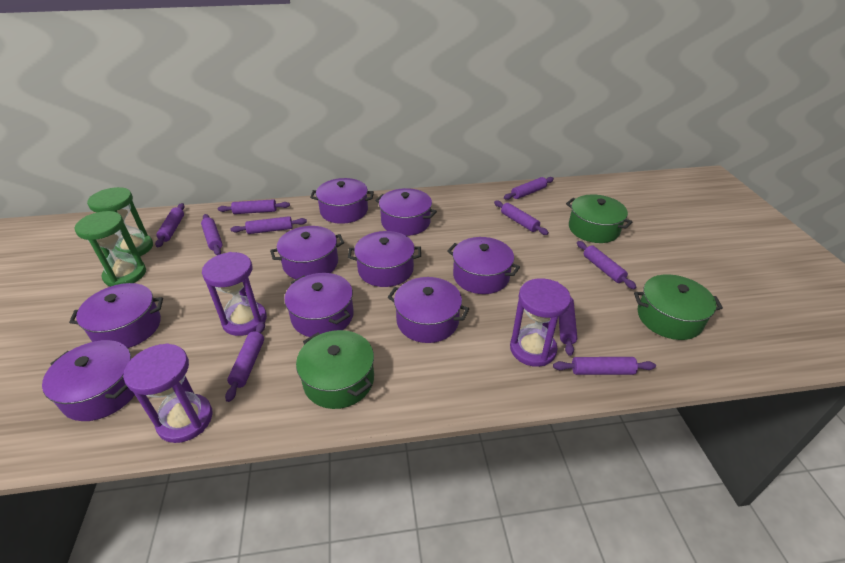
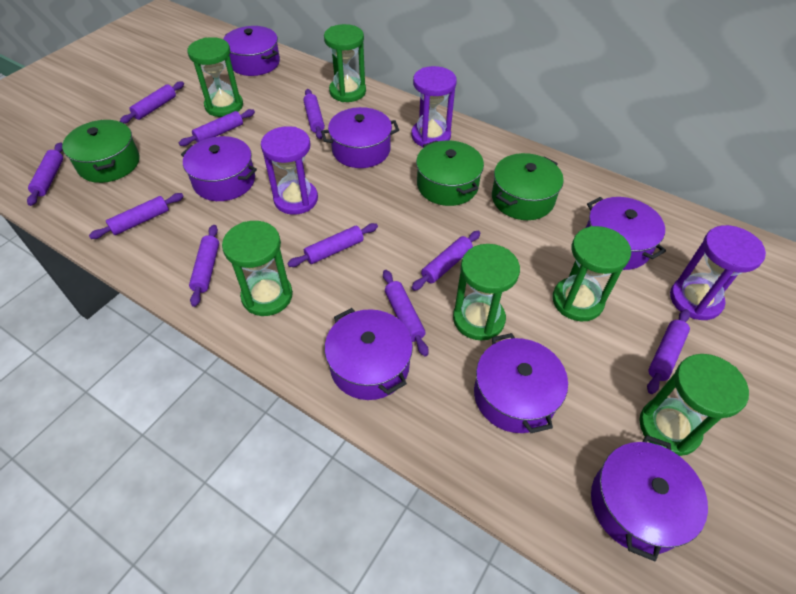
green hourglass: [75,211,146,287] [87,187,153,256] = 2 -> [188,37,243,117] [222,221,293,316] [324,24,366,102] [453,244,520,340] [553,226,631,322] [640,354,749,456] = 6
purple pot: [42,340,135,421] [69,283,163,348] [270,226,344,279] [284,273,354,337] [310,178,374,224] [348,231,421,287] [375,188,437,236] [388,277,469,343] [447,237,520,294] = 9 -> [181,136,257,201] [223,26,280,76] [321,107,399,168] [325,308,413,400] [474,333,568,433] [586,197,666,270] [591,435,708,562] = 7

